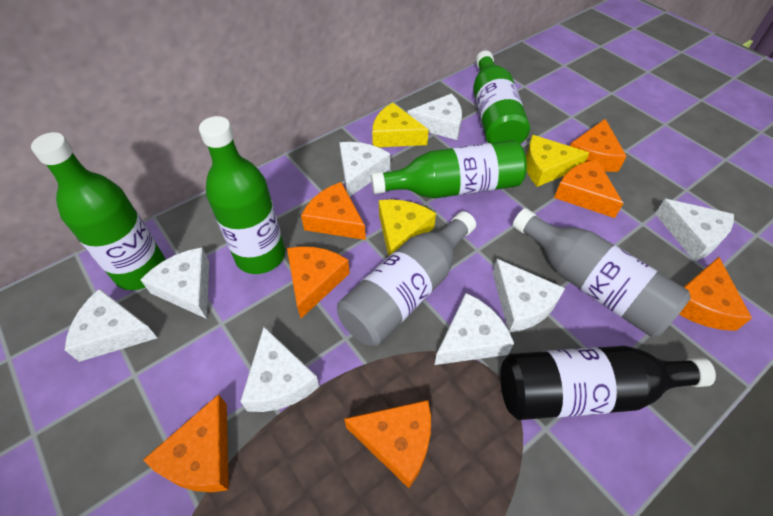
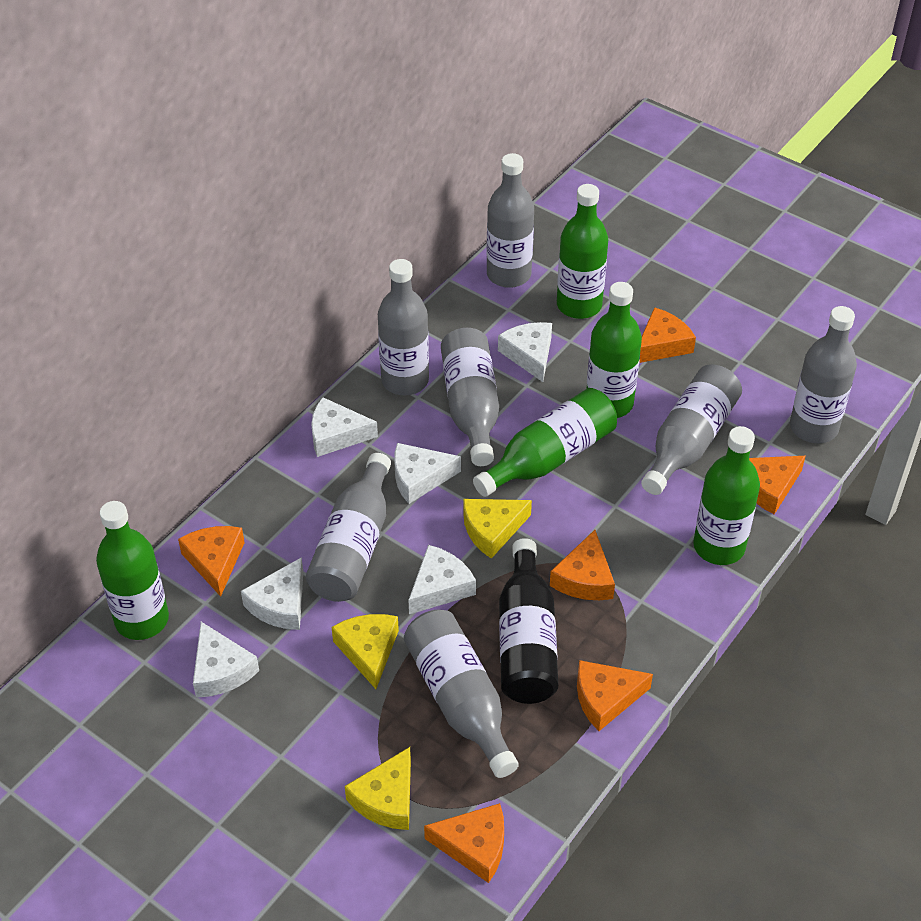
green bottle: [31,132,166,290] [199,116,285,274] [371,140,527,198] [473,51,530,144] = 4 -> [96,501,169,640] [473,388,617,497] [557,184,608,319] [587,282,642,418] [693,426,760,565] = 5
grey bottle: [337,211,476,346] [513,208,691,337] = 2 -> [306,453,391,602] [378,259,429,395] [404,610,519,778] [441,328,499,466] [487,153,534,288] [641,364,742,495] [790,306,857,443] = 7
orange cheese: [143,394,229,492] [287,246,350,318] [301,182,366,240] [344,400,431,488] [554,160,623,218] [570,119,627,172] [679,257,752,331] = 7 -> [178,526,245,597] [424,803,504,883] [550,530,615,600] [577,660,653,731] [639,307,696,363] [749,456,806,514] = 6
white cheese: [65,288,157,362] [140,247,209,319] [240,327,320,412] [340,142,390,197] [407,93,462,140] [435,293,514,365] [493,259,565,333] [655,199,734,261] = 8 -> [193,622,259,698] [241,557,303,630] [311,397,378,457] [394,443,461,504] [409,545,476,614] [498,322,552,382] = 6

